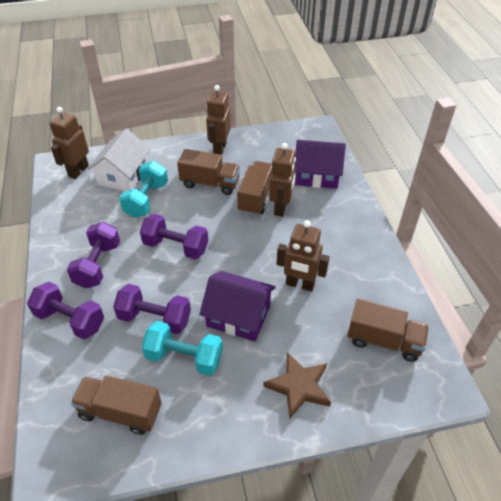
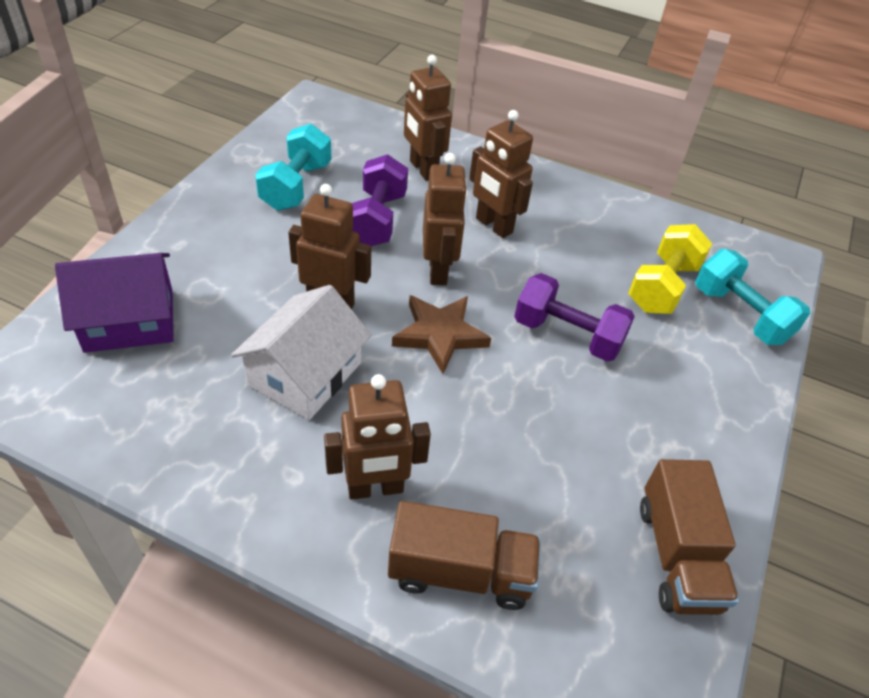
brown robot: [50,107,89,179] [206,85,231,155] [269,143,296,217] [277,220,330,291] = 4 -> [288,184,371,309] [324,374,431,500] [404,55,452,181] [423,153,468,285] [469,110,533,238] = 5
brown truck: [71,376,162,435] [177,149,240,195] [237,161,272,216] [347,299,429,362] = 4 -> [388,501,541,610] [640,459,739,615] = 2
purple dumbbell: [27,282,104,340] [67,222,120,289] [113,284,191,334] [140,214,208,259] = 4 -> [351,154,408,246] [514,273,635,362] = 2
purple house: [199,271,276,341] [295,140,346,189] = 2 -> [55,253,174,353] = 1
yellow dumbbell: none = 0 -> [628,224,712,314] = 1

